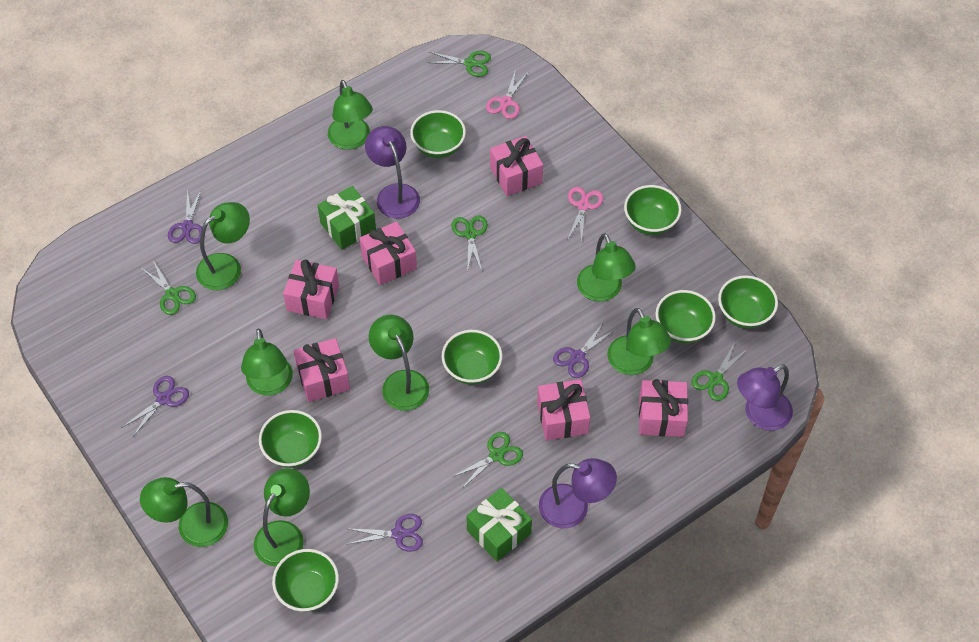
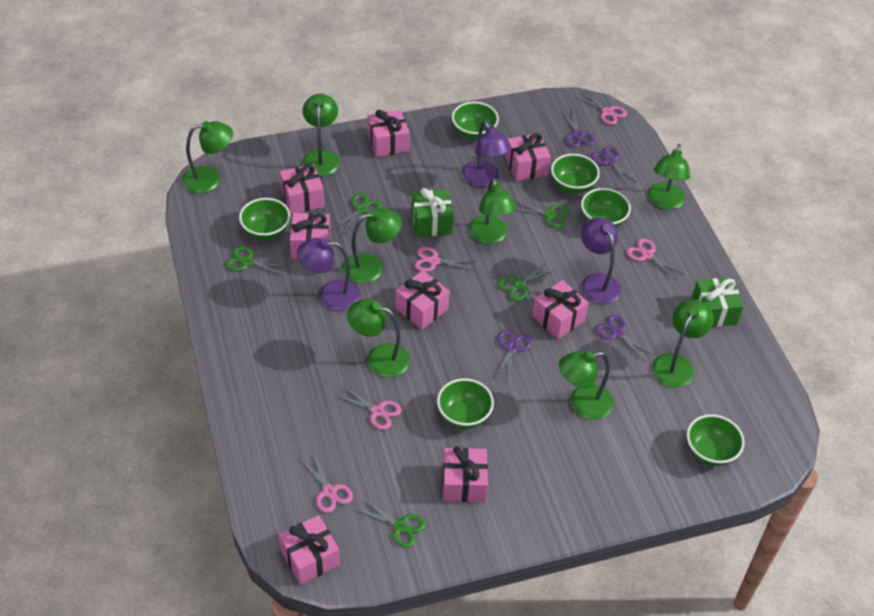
green bowl: [259,410,322,468] [272,549,339,612] [410,110,466,158] [441,330,502,385] [624,185,682,235] [655,290,716,344] [718,275,778,329] = 7 -> [239,198,290,240] [437,378,494,429] [452,102,499,139] [551,154,600,193] [581,188,631,227] [687,414,745,466] = 6
pink gift: [283,259,339,319] [294,338,350,402] [360,221,417,285] [490,136,543,196] [537,379,590,440] [639,379,688,437] = 6 -> [279,515,340,585] [280,164,324,215] [290,213,330,259] [368,110,410,157] [395,270,450,330] [442,446,488,502] [505,133,551,181] [532,280,589,339] = 8
pink scissors: [486,69,528,119] [567,187,604,244] = 2 -> [301,452,353,513] [336,385,401,430] [414,247,477,272] [575,91,627,125] [626,238,683,280] = 5

